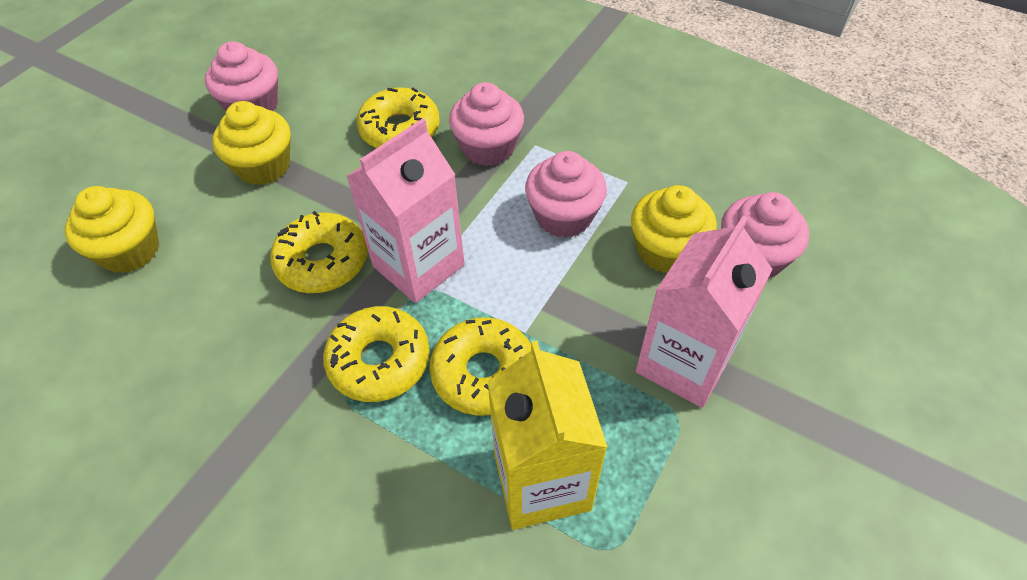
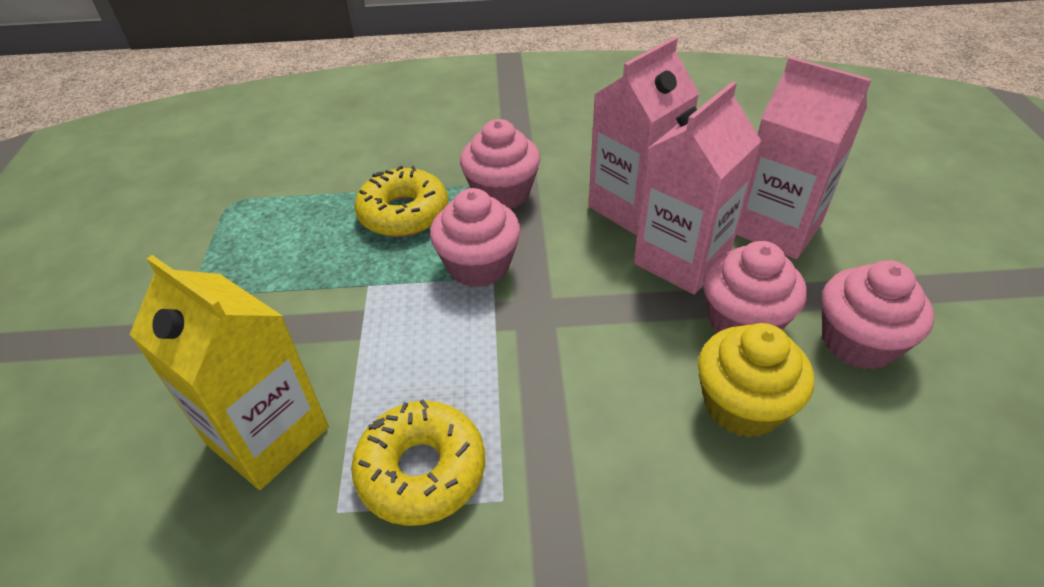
pink carton: [346,118,465,303] [636,216,773,408] = 2 -> [588,37,699,236] [634,81,761,294] [736,57,872,259] = 3
yellow cupcake: [65,186,159,273] [212,101,291,185] [631,185,717,273] = 3 -> [698,323,814,438] = 1
yellow donut: [270,211,368,293] [323,306,430,402] [357,87,440,148] [429,317,531,416] = 4 -> [351,399,485,526] [354,166,448,237] = 2

